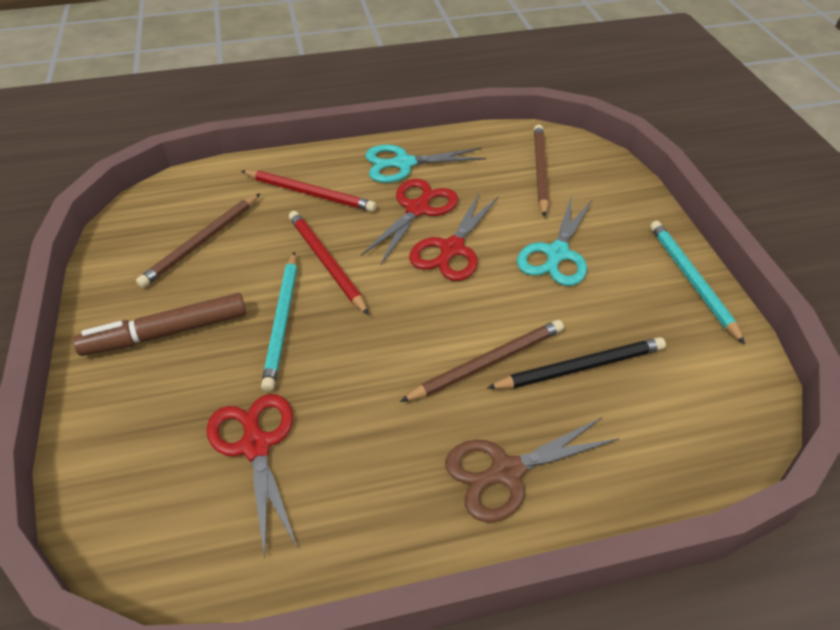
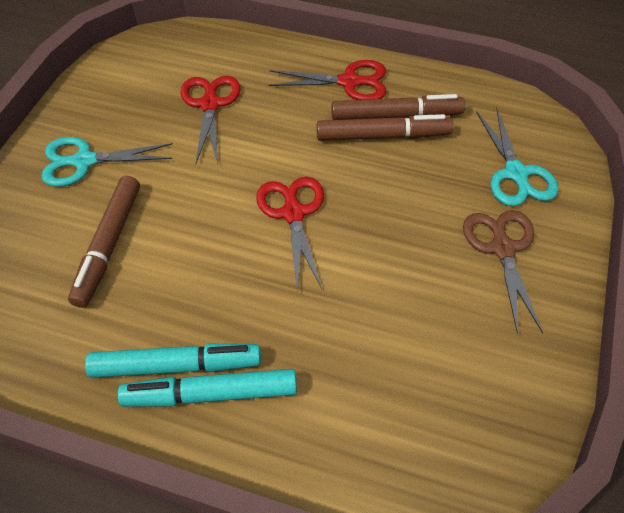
black pencil: [487,337,666,389] = 1 -> none = 0
brown marker: [73,293,246,356] = 1 -> [68,176,140,308] [317,114,454,141] [331,94,465,120] = 3
brown pencil: [136,194,260,288] [400,320,564,402] [534,124,549,217] = 3 -> none = 0
red pencil: [242,170,376,212] [289,211,369,315] = 2 -> none = 0
turquoise marker: none = 0 -> [85,343,261,378] [118,369,297,407] = 2
turquoise pencil: [261,252,297,392] [650,221,745,344] = 2 -> none = 0

